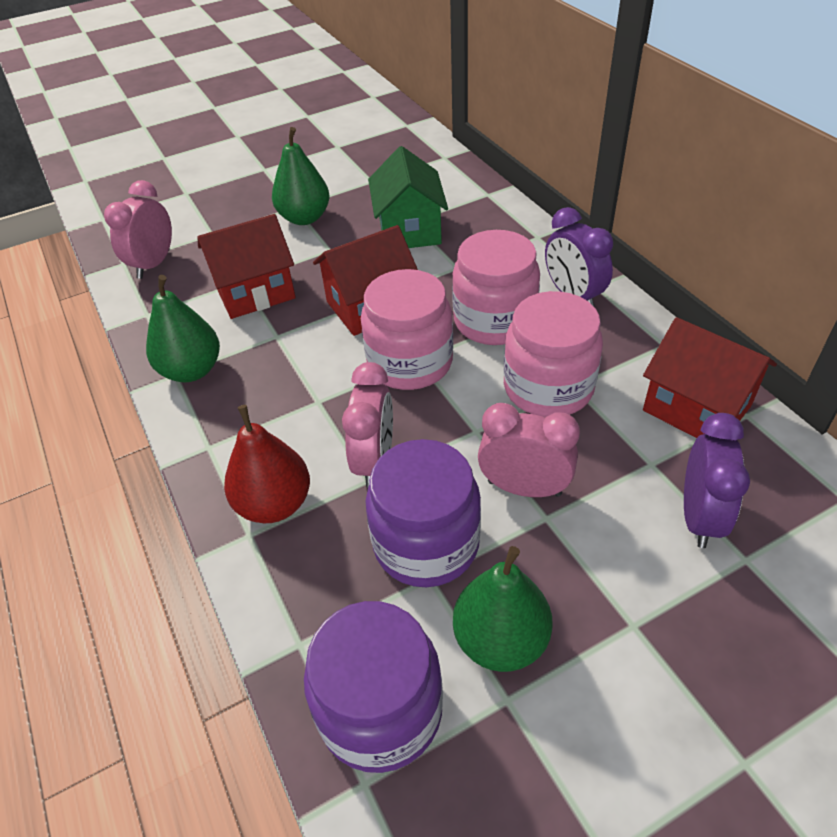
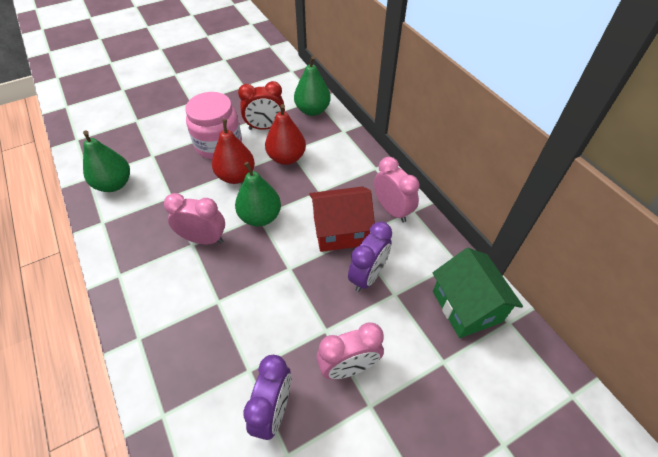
pink jar: [361,269,453,390] [452,230,540,345] [504,291,603,417] = 3 -> [186,92,242,159] = 1
purple jar: [304,601,443,773] [366,439,481,587] = 2 -> none = 0
red clock: none = 0 -> [238,81,285,130] = 1
red house: [197,214,296,319] [313,225,418,336] [643,317,777,438] = 3 -> [309,186,375,252] = 1
red pear: [224,405,310,523] = 1 -> [212,119,255,184] [265,104,306,165] = 2

